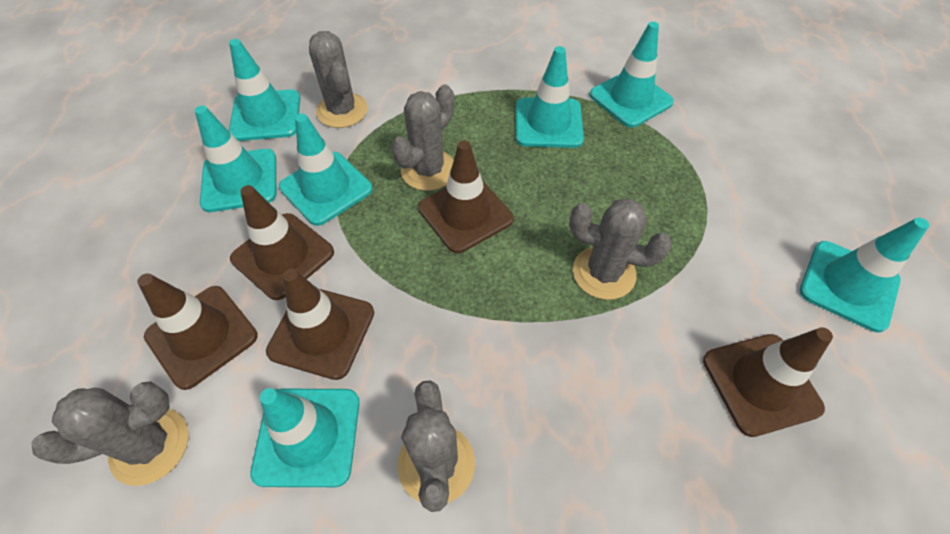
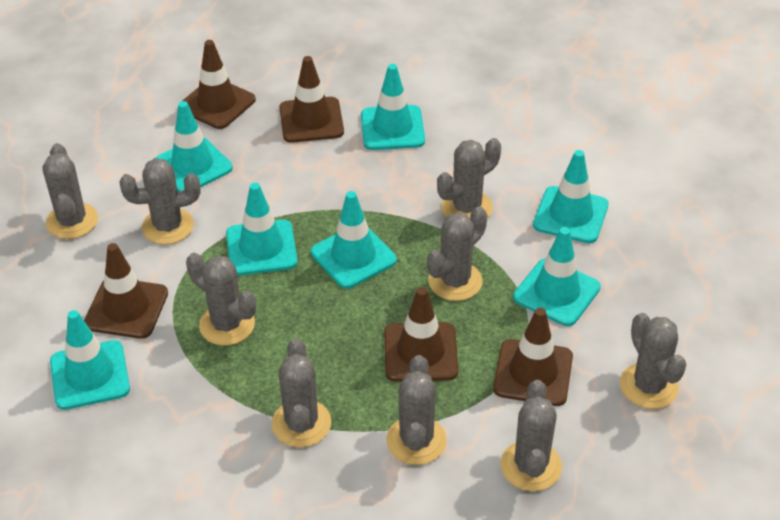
grey cactus: [32,381,188,486] [309,31,368,128] [392,84,454,191] [397,381,475,512] [569,198,672,300] = 5 -> [43,143,98,239] [119,158,201,245] [186,253,256,346] [272,339,331,447] [386,355,447,465] [427,207,487,301] [437,138,501,219] [500,380,562,491] [620,313,686,409] = 9

